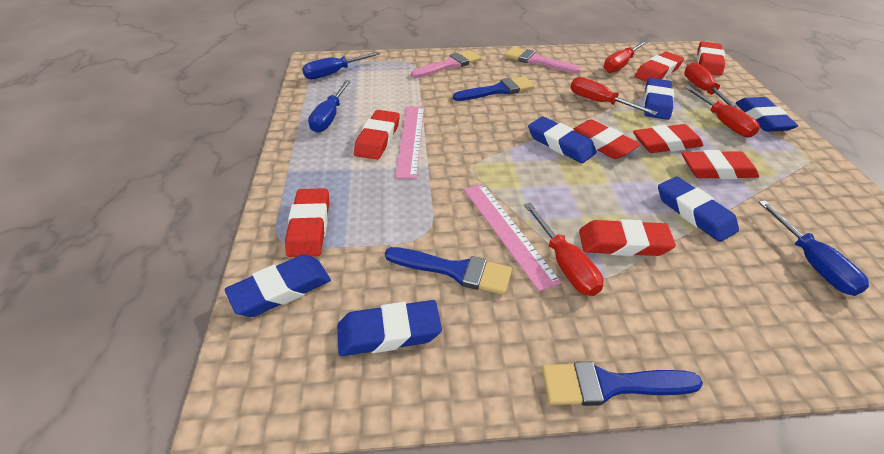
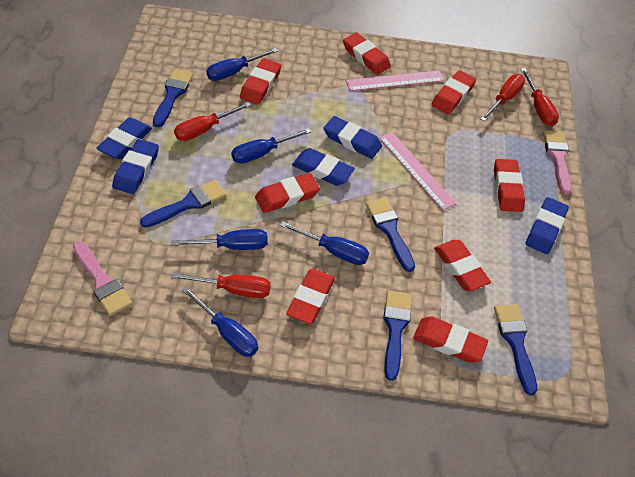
blue brush: [385,247,512,295] [453,76,535,101] [542,362,703,406] = 3 -> [140,180,227,228] [153,69,193,127] [366,197,415,272] [384,290,412,381] [494,304,537,395] = 5
blue eraser: [224,255,331,317] [337,300,442,356] [528,117,597,163] [644,78,674,120] [658,177,739,242] [736,97,798,132] = 6 -> [96,117,152,159] [112,139,159,194] [292,148,355,186] [323,116,382,159] [526,197,569,254] = 5
blue screwdriver: [302,52,380,79] [308,80,351,133] [758,200,869,296] = 3 -> [171,229,268,250] [182,286,258,357] [206,48,278,81] [231,128,311,164] [280,221,369,265] = 5
red screwdriver: [524,203,604,296] [570,77,657,115] [604,41,647,73] [684,62,740,110] [684,86,760,137] = 5 -> [171,273,271,298] [174,102,251,141] [480,74,525,121] [521,68,559,126] = 4

